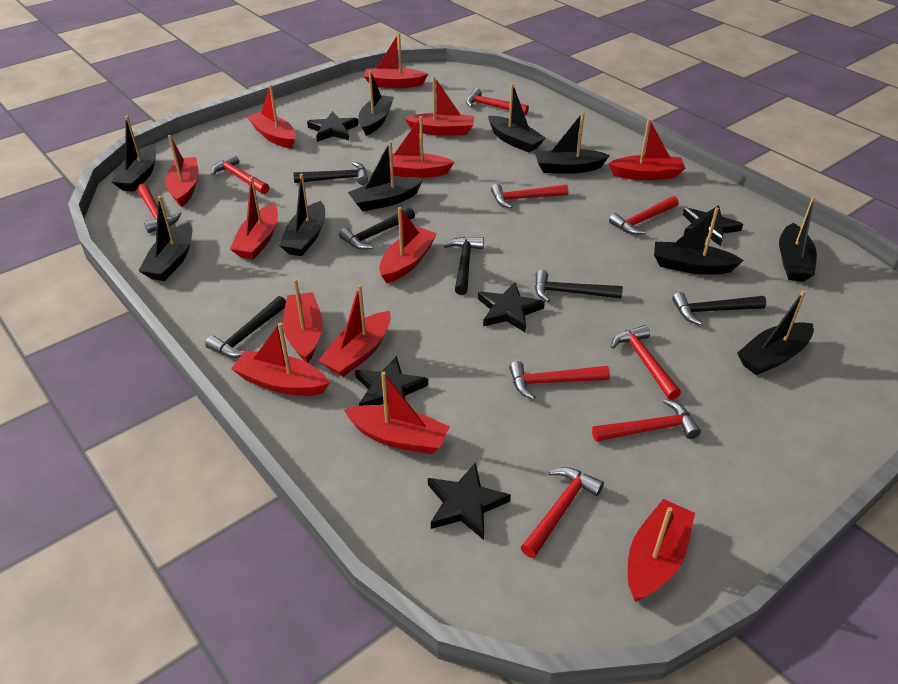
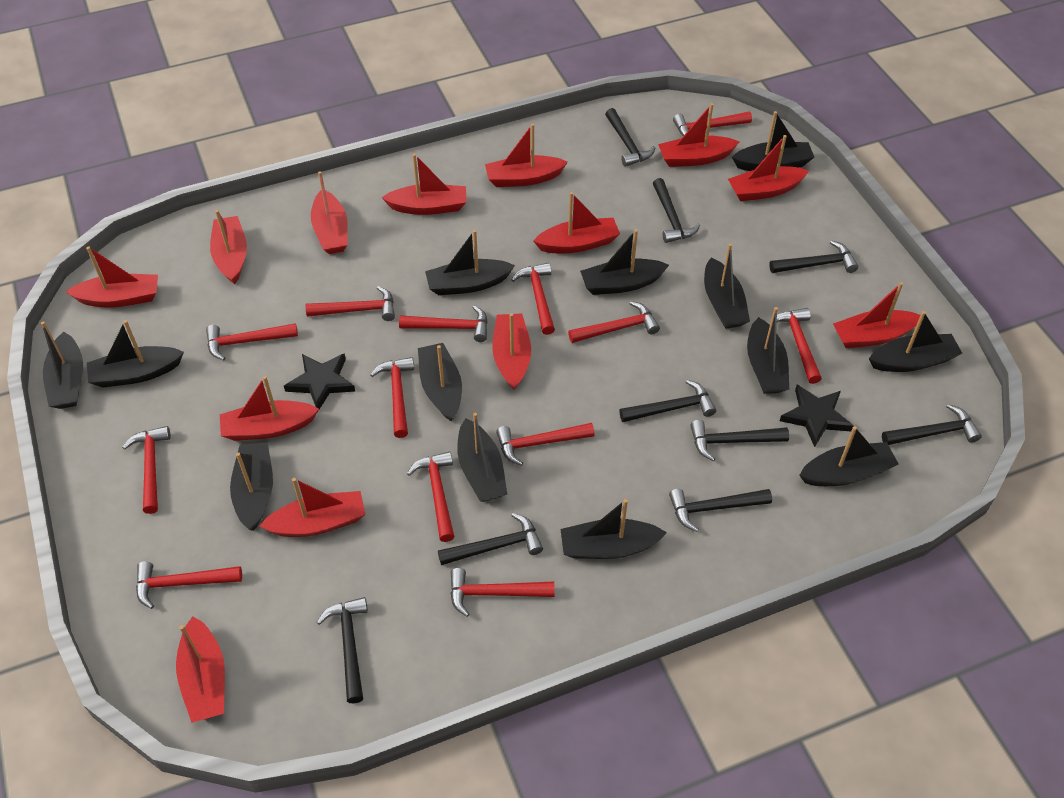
black boat: [111,116,156,192] [139,196,192,281] [279,174,325,256] [348,141,424,211] [359,70,394,136] [488,83,545,153] [535,112,610,174] [654,207,744,275] [737,290,814,375] [779,196,817,282] = 10 -> [41,321,83,409] [87,320,184,387] [230,442,273,531] [418,343,462,422] [425,230,515,295] [457,413,507,502] [560,499,667,559] [580,229,669,295] [704,244,750,329] [732,111,814,171] [747,307,789,394] [799,426,899,486] [869,311,962,372] = 13
black hammer: [205,296,286,358] [293,162,368,185] [339,208,415,250] [444,237,484,295] [535,270,623,302] [672,292,766,325] = 6 -> [317,597,368,704] [438,513,543,565] [605,108,655,167] [619,380,716,422] [653,178,700,243] [669,489,772,532] [690,420,789,461] [769,240,858,273] [882,404,982,445] = 9
black star: [307,111,359,142] [355,356,428,406] [428,463,511,540] [478,282,545,332] [683,205,743,246] = 5 -> [284,353,355,411] [780,385,854,447] = 2
red hammer: [137,184,182,233] [211,154,269,194] [466,88,529,115] [491,184,568,208] [509,361,610,400] [521,467,604,558] [592,399,701,442] [609,196,679,235] [611,325,681,400] = 9 -> [122,426,171,514] [136,561,242,609] [206,323,298,361] [306,286,395,321] [370,357,414,438] [399,305,488,342] [407,451,455,542] [451,568,554,617] [496,423,595,466] [511,263,555,335] [568,301,660,343] [673,112,752,136] [777,308,822,384] = 13

